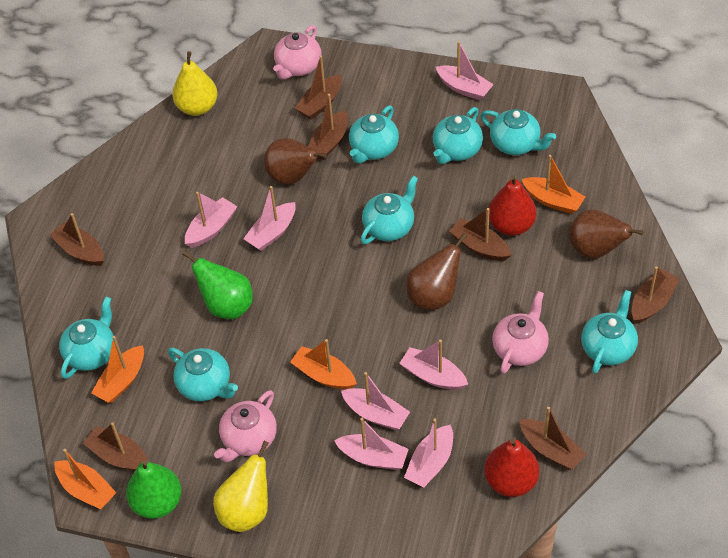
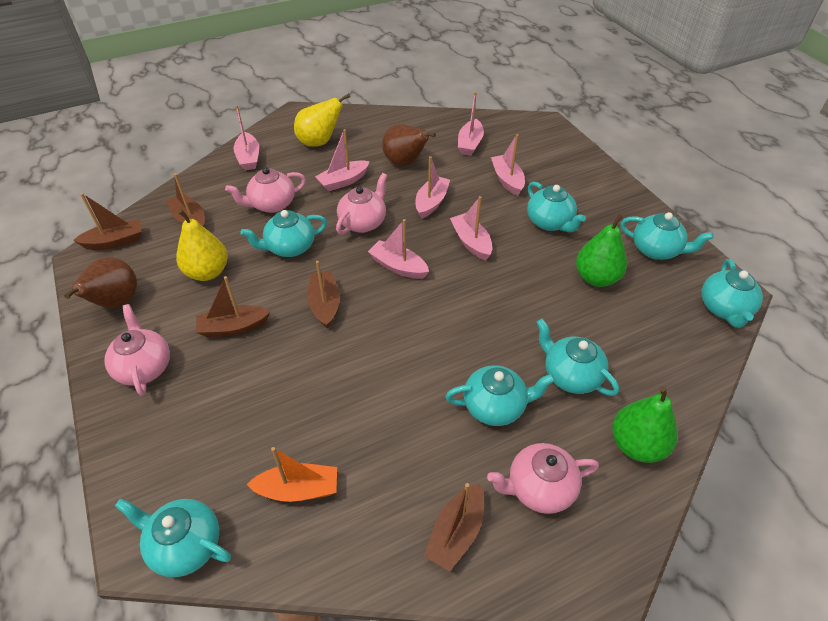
brown boat: [50,213,104,266] [83,422,148,471] [295,55,342,120] [308,94,348,160] [449,208,511,261] [520,407,586,470] [632,266,680,324] = 7 -> [73,193,141,250] [166,173,205,227] [196,276,271,337] [307,261,340,329] [424,483,484,572] = 5
brown pear: [264,138,327,185] [406,233,467,311] [569,209,644,259] = 3 -> [64,257,137,308] [382,124,436,166] = 2
orange boat: [55,449,116,509] [91,336,144,403] [290,339,357,390] [522,155,585,214] = 4 -> [247,447,337,502] = 1
pink teapot: [214,390,277,462] [273,25,322,80] [492,291,549,374] = 3 -> [104,304,170,396] [225,167,306,213] [336,173,387,235] [487,443,599,514] = 4
red pear: [484,438,539,497] [488,175,537,236] = 2 -> none = 0

